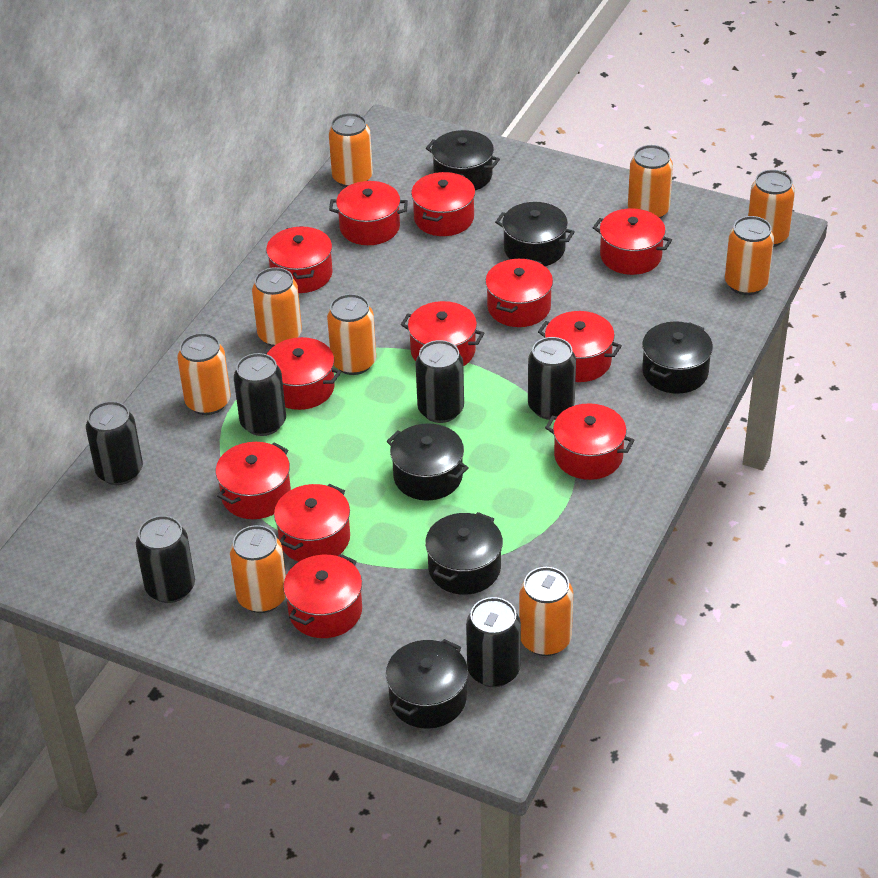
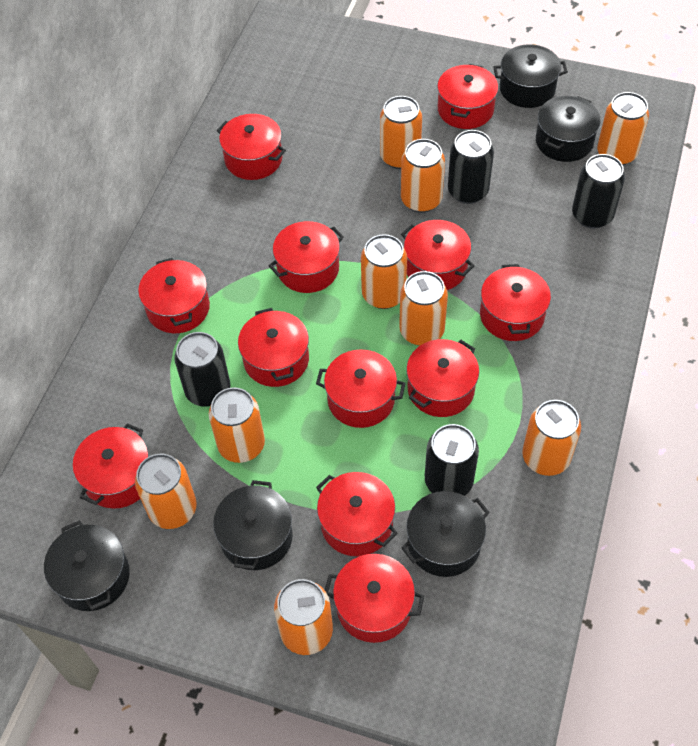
black can: [86,401,143,485] [136,516,195,603] [234,353,286,436] [416,340,464,423] [466,597,521,687] [528,337,576,420] = 6 -> [174,332,230,407] [425,424,479,496] [448,130,494,204] [572,154,625,228] = 4
black pot: [386,639,468,729] [387,423,469,501] [425,512,503,595] [426,130,500,191] [495,202,575,266] [642,321,713,394] = 6 -> [44,520,130,611] [213,480,293,570] [402,491,490,577] [493,44,568,108] [536,96,601,162] = 5

